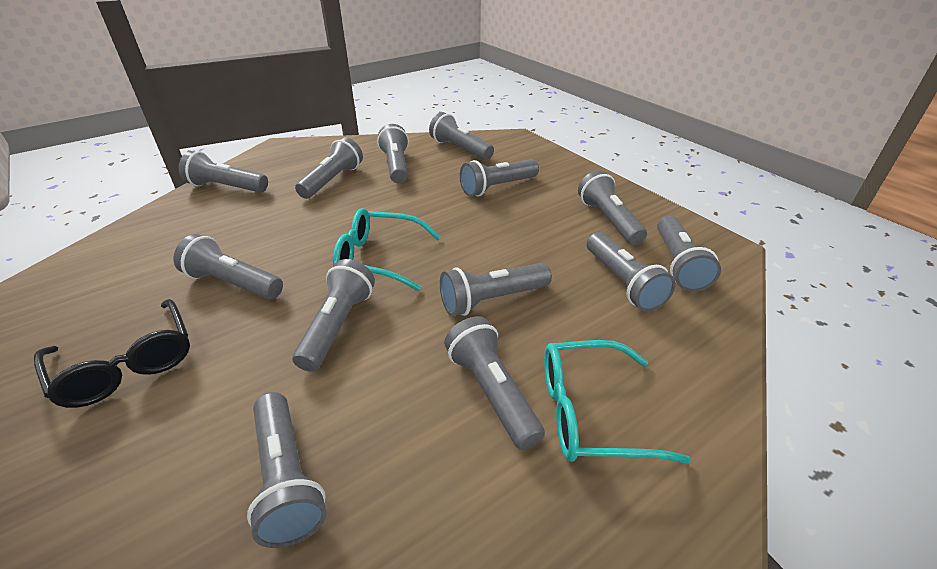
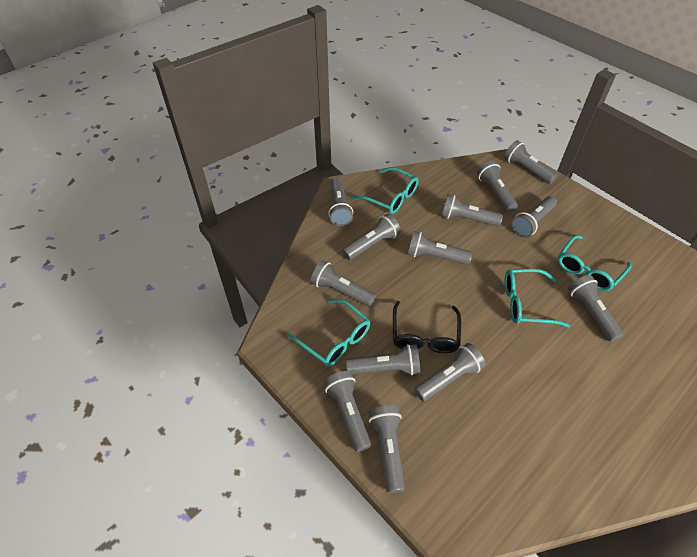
turquoise glasses: [333,208,441,291] [544,340,691,464] = 2 -> [288,299,370,366] [353,167,419,214] [504,269,570,327] [558,235,631,291] = 4

